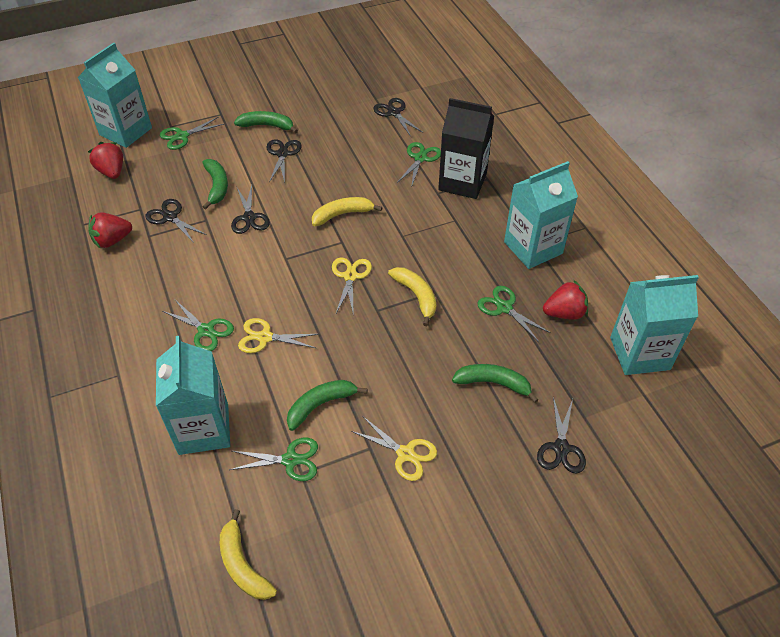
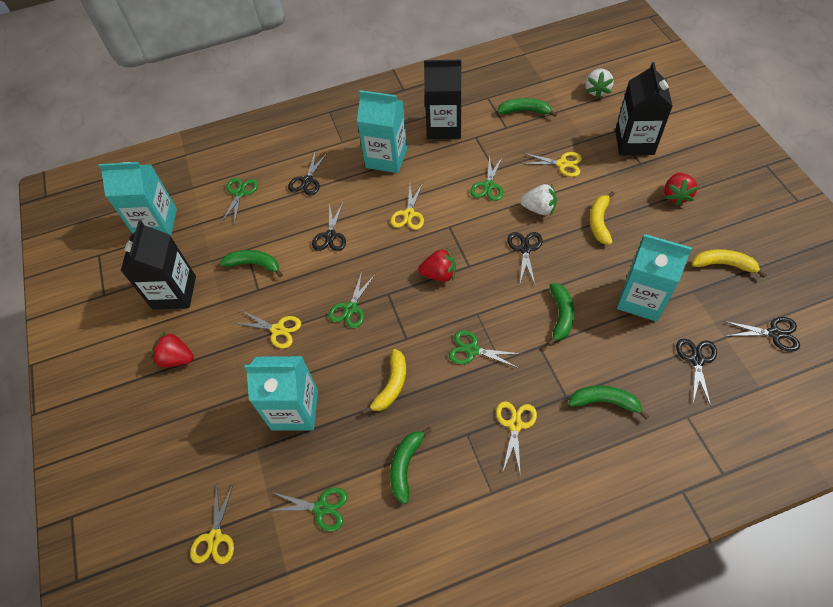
black carton: [438,98,494,199] = 1 -> [121,220,196,309] [424,60,462,139] [615,62,673,155] = 3
green banana: [203,159,228,209] [234,111,298,134] [287,380,368,431] [452,364,539,403] = 4 -> [220,250,283,277] [390,427,432,504] [497,98,557,117] [547,283,574,346] [568,386,649,419] = 5
white strawberry: none = 0 -> [520,184,557,215] [585,69,614,99] = 2
yellow scissors: [238,318,319,353] [332,258,372,316] [351,417,437,481] = 3 -> [190,483,234,564] [234,310,301,348] [391,183,424,230] [496,401,537,476] [521,152,582,177] = 5

